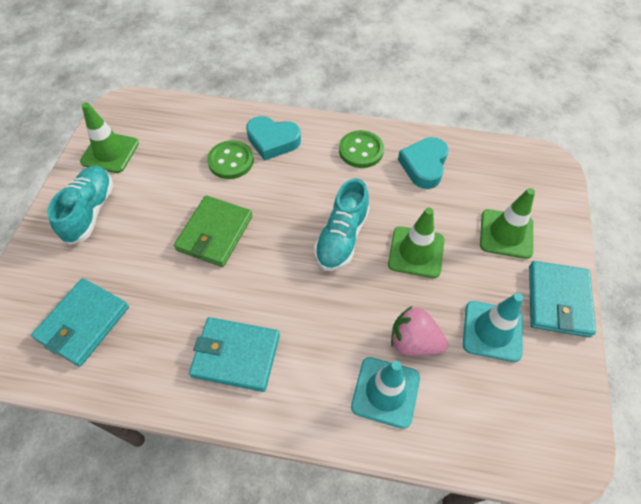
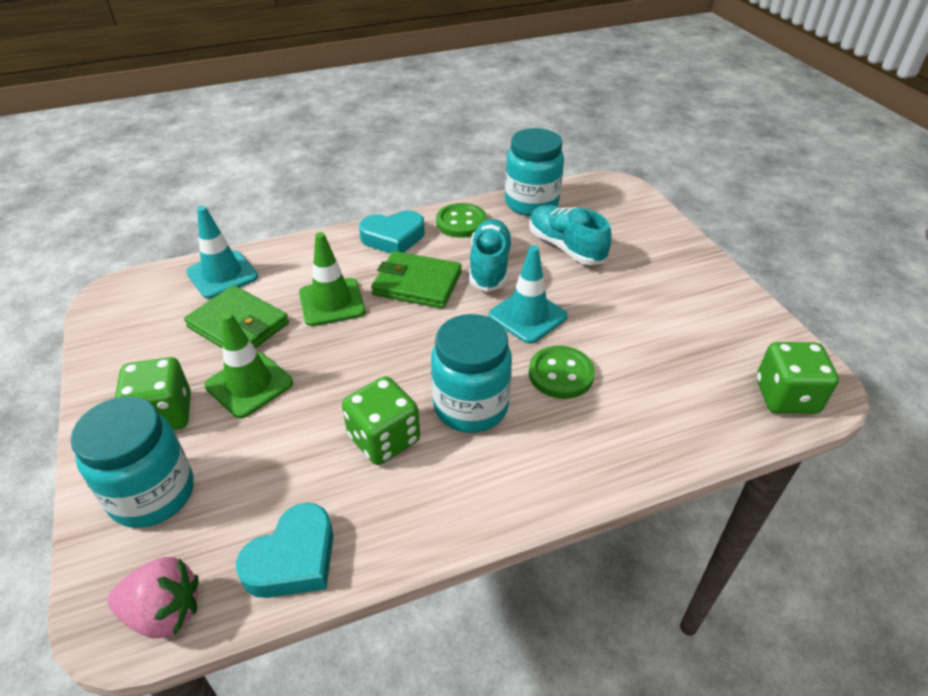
green dice: none = 0 -> [115,357,191,430] [342,376,420,465] [756,342,839,414] = 3
green traffic cone: [80,102,139,173] [388,208,444,278] [480,188,535,259] = 3 -> [204,312,293,418] [299,232,365,326] = 2
green wallet: [174,195,252,267] = 1 -> [184,285,289,349] [371,251,462,309] = 2
turquoise jar: none = 0 -> [71,397,194,528] [431,314,512,433] [505,128,564,216] = 3
turquoise wallet: [31,278,129,367] [189,317,280,392] [529,261,596,337] = 3 -> none = 0

